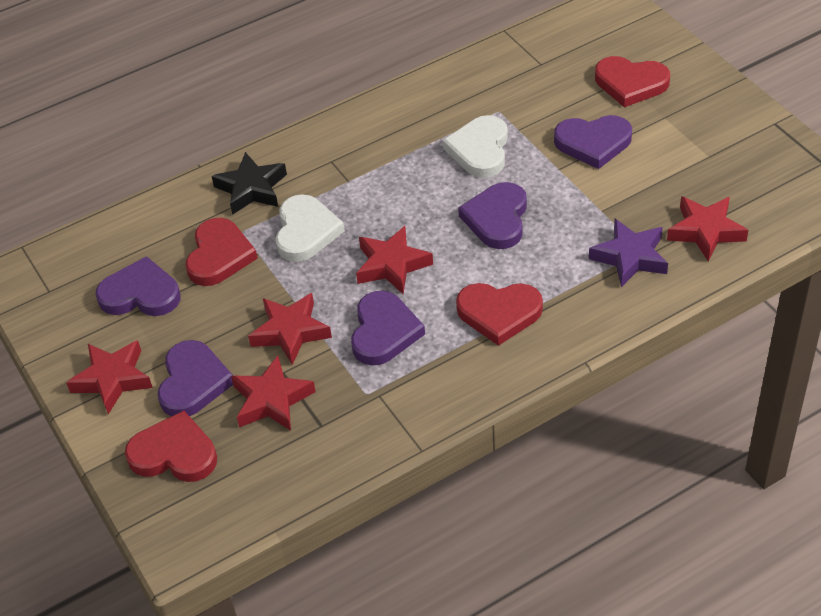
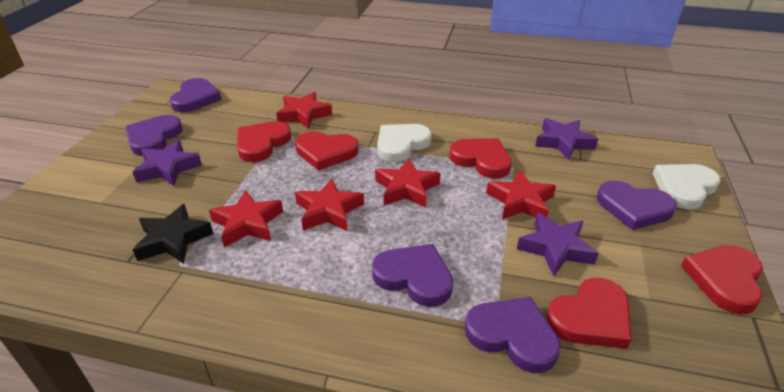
purple star: [589,219,668,287] = 1 -> [132,140,202,186] [517,213,599,276] [535,118,598,160] = 3
red heart: [125,411,217,482] [186,218,258,286] [456,283,543,346] [595,56,670,107] = 4 -> [237,121,291,162] [295,131,358,170] [449,138,512,179] [546,278,632,349] [681,245,763,314] = 5

